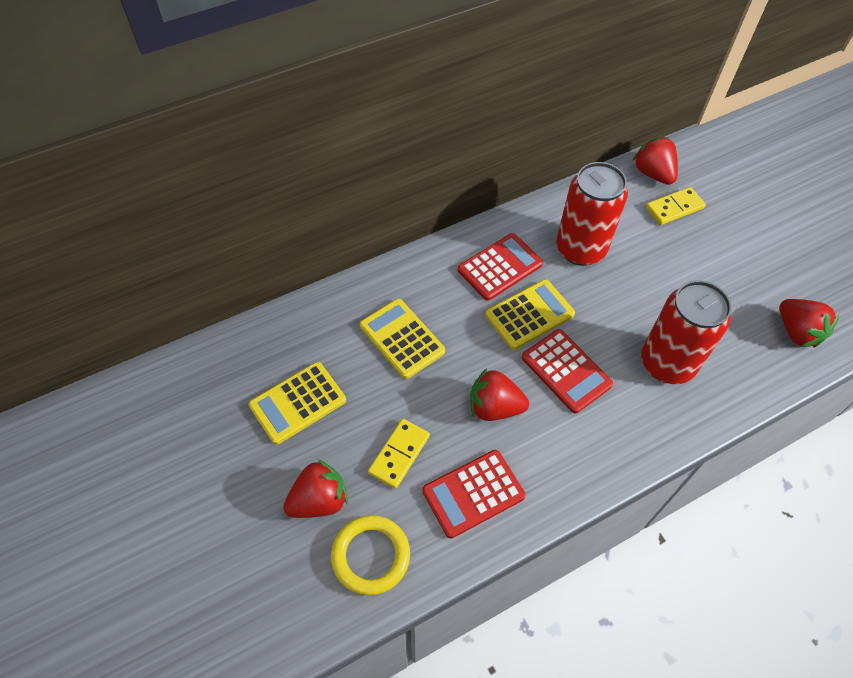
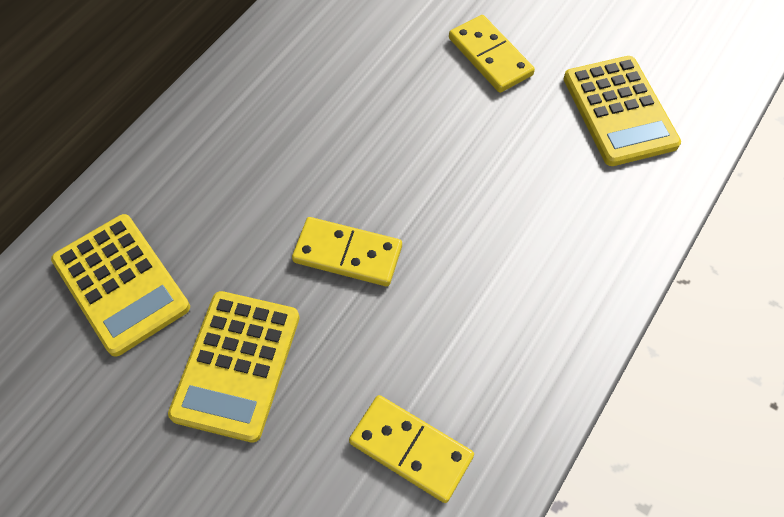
red calculator: [422,450,525,538] [458,233,543,301] [522,329,613,413] = 3 -> none = 0
red can: [556,162,628,266] [641,281,732,384] = 2 -> none = 0
red strawberry: [283,459,348,518] [470,368,529,421] [632,137,678,185] [779,299,839,348] = 4 -> none = 0
yellow domino: [368,419,430,489] [646,187,706,225] = 2 -> [292,217,402,286] [349,395,474,503] [449,15,535,93] = 3
yellow ring: [331,515,410,595] = 1 -> none = 0

